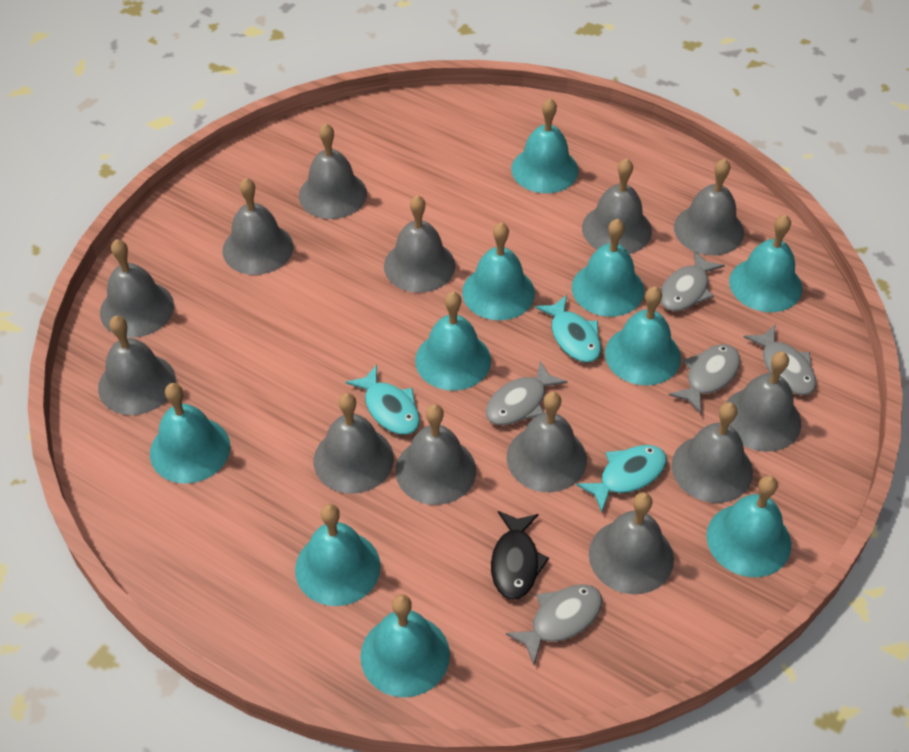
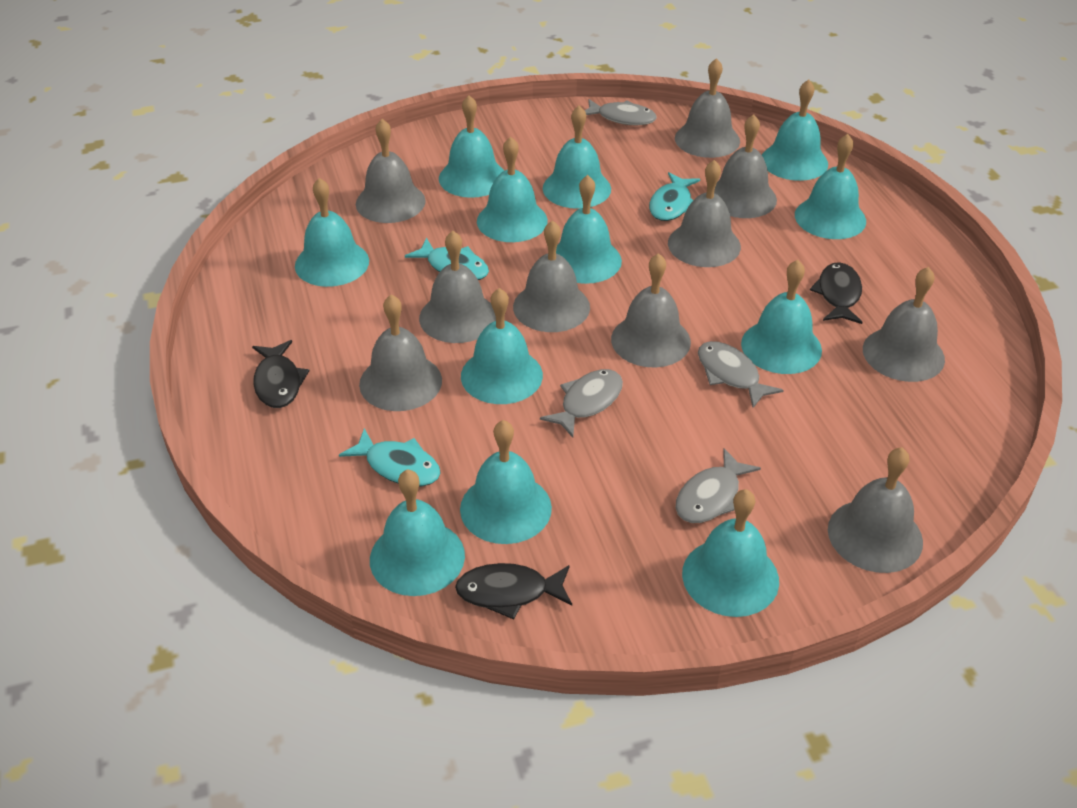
black fish: [491,511,549,600] = 1 -> [252,340,309,408] [455,563,572,619] [810,262,862,324] = 3
grey bell: [98,316,176,415] [100,239,174,338] [222,178,293,275] [299,123,367,219] [314,393,394,494] [384,195,455,293] [395,404,476,505] [506,392,587,492] [582,158,652,254] [589,492,674,594] [671,402,753,503] [674,159,744,255] [726,351,801,452] = 13 -> [356,119,426,223] [359,295,442,411] [419,231,496,343] [513,220,590,332] [611,253,691,367] [668,160,741,267] [675,58,740,158] [714,114,777,218] [828,447,923,573] [863,267,945,382] = 10
grey fish: [486,360,568,425] [506,584,602,665] [660,250,725,311] [669,344,740,414] [744,325,816,395] = 5 -> [540,369,623,438] [585,99,657,125] [676,448,761,523] [698,341,784,408] = 4
turquoise bell: [150,383,230,484] [295,504,381,606] [360,594,450,697] [415,292,491,391] [462,222,535,320] [511,98,578,193] [572,219,644,317] [605,286,681,386] [706,475,791,577] [729,214,802,312] = 10 -> [295,178,369,287] [370,469,465,596] [439,95,504,198] [460,420,552,544] [461,288,543,404] [477,137,548,242] [543,105,611,209] [556,175,622,284] [682,489,779,617] [741,260,822,374] [762,80,828,181] [795,134,866,239] = 12

